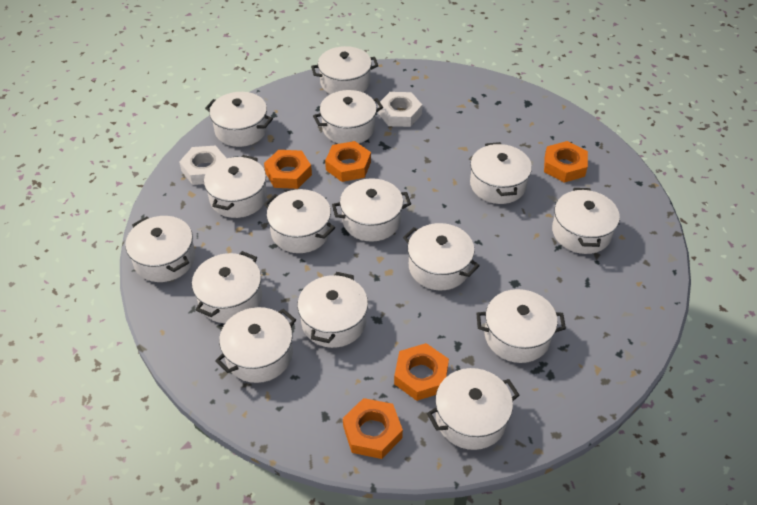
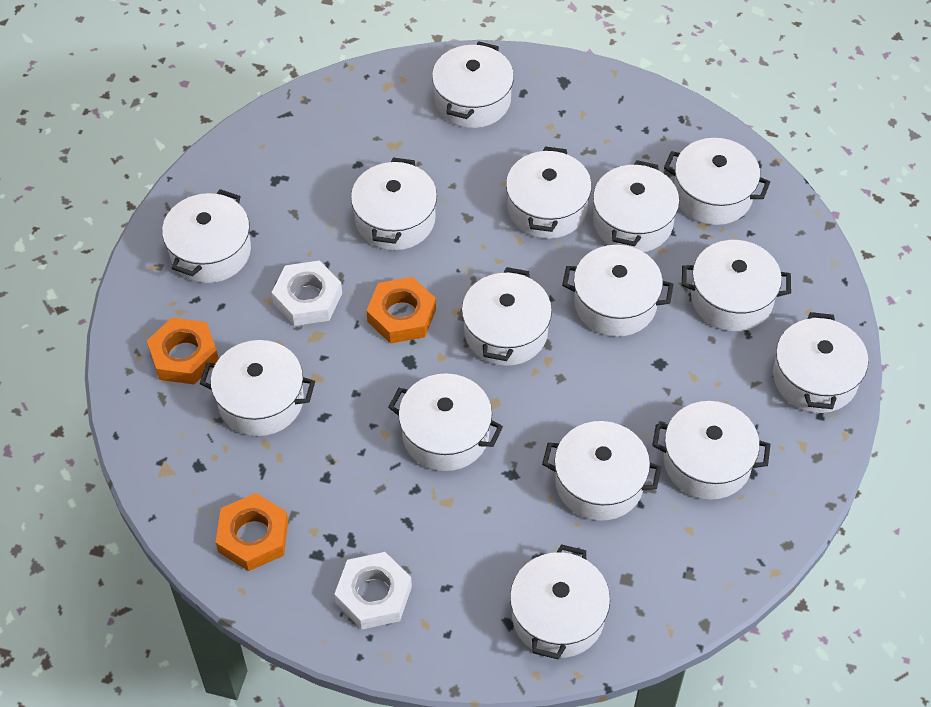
orange nut: [264,150,312,189] [325,141,371,182] [343,398,403,459] [394,343,449,401] [544,141,588,183] = 5 -> [147,317,219,384] [216,493,288,571] [366,277,436,344] = 3

